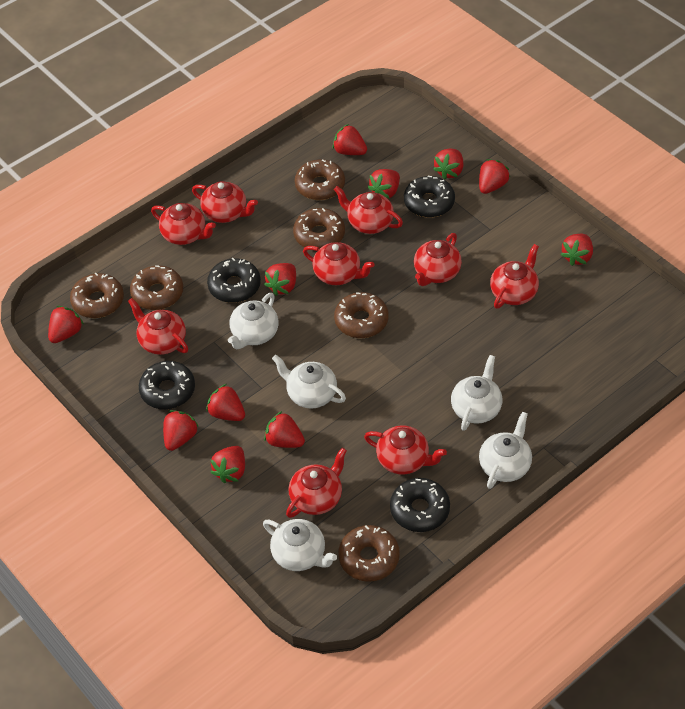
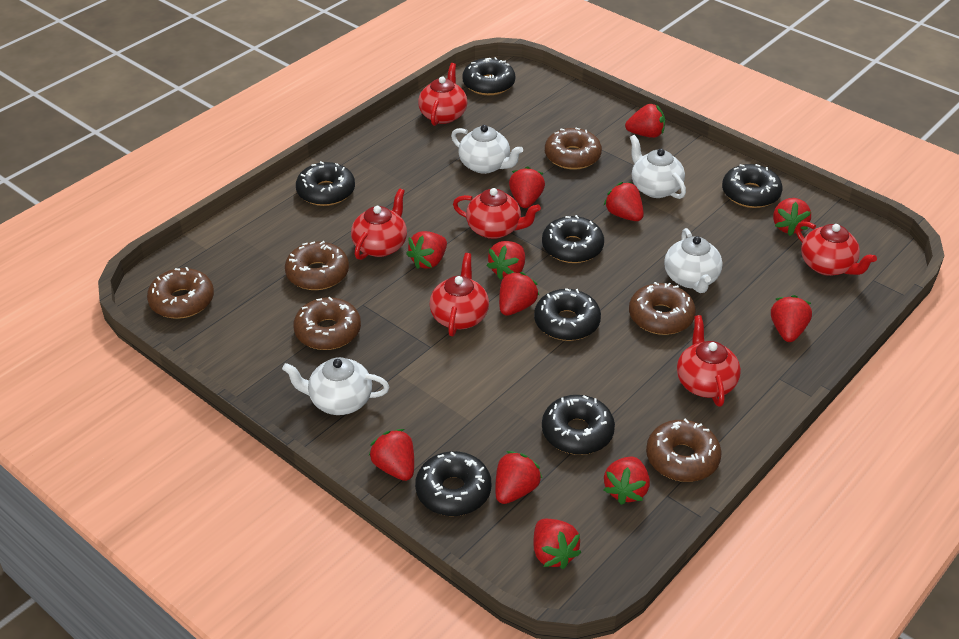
black donut: [139,361,195,409] [207,258,261,303] [390,478,450,532] [404,176,455,218] = 4 -> [296,161,355,206] [415,451,491,516] [462,57,515,95] [534,288,601,341] [542,215,604,263] [542,395,615,455] [722,164,782,208] = 7
red strawberry: [48,306,84,343] [163,410,199,451] [206,384,245,421] [210,446,245,483] [264,263,296,296] [264,411,305,448] [333,124,367,155] [368,169,400,199] [433,149,463,180] [479,159,510,194] [560,234,593,266] = 11 -> [369,429,414,481] [406,231,447,269] [487,241,525,280] [495,451,542,504] [499,272,539,316] [509,166,545,208] [533,519,582,569] [604,182,644,221] [604,457,650,505] [625,104,665,138] [771,295,812,342] [773,198,811,236] = 12
red teapot: [128,298,188,355] [151,203,216,245] [192,181,258,223] [286,448,347,518] [303,242,374,285] [334,186,403,234] [364,425,447,475] [414,233,462,286] [490,244,539,309] = 9 -> [351,188,407,260] [418,63,467,126] [429,253,489,336] [453,188,541,239] [677,315,741,407] [796,221,877,276] = 6
white teapot: [228,293,278,349] [263,519,337,571] [272,355,346,409] [451,355,502,431] [479,412,532,489] = 5 -> [282,357,389,415] [451,125,523,174] [630,135,686,199] [664,228,723,293] = 4

